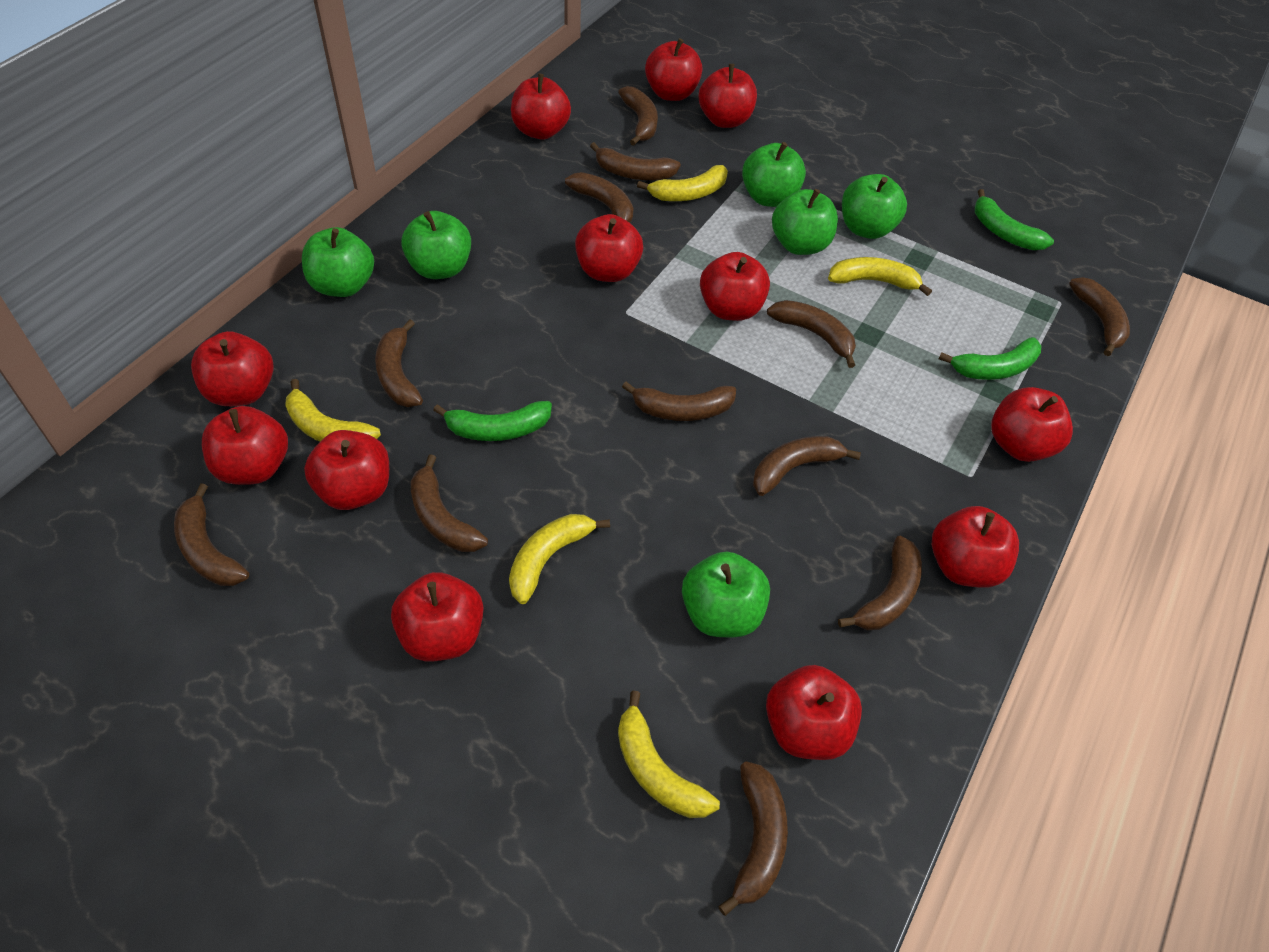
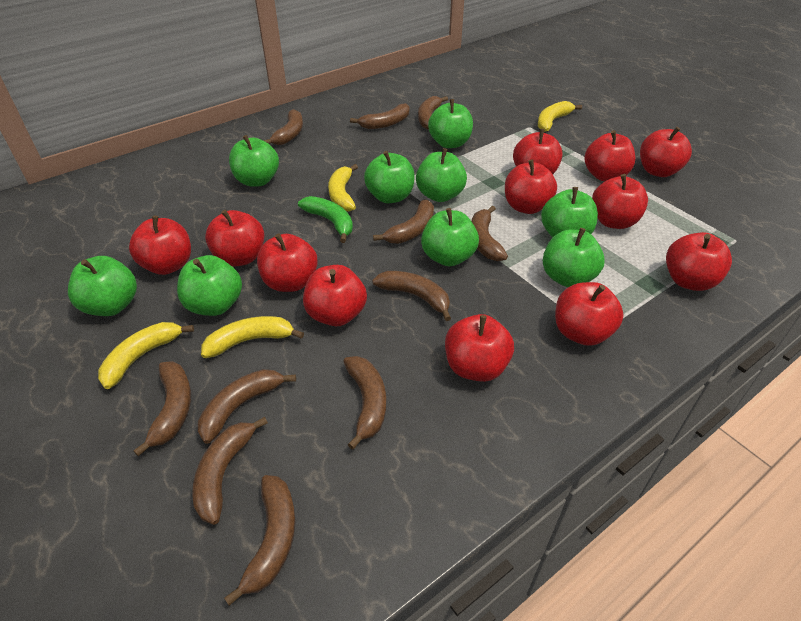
brown banana: [174,483,249,586] [375,320,423,407] [411,454,488,552] [565,172,634,223] [590,142,681,180] [618,86,658,146] [622,382,736,421] [718,761,788,916] [753,436,861,496] [767,300,856,368] [838,536,922,630] [1069,277,1130,356] = 12 -> [133,361,191,457] [192,417,268,525] [198,369,296,444] [224,475,295,606] [263,109,303,145] [343,356,386,450] [350,103,410,129] [372,271,451,321] [373,200,434,244] [418,96,448,130] [471,205,508,261] = 11
green apple: [302,227,374,297] [401,211,471,279] [682,552,770,637] [742,142,806,207] [772,189,838,255] [842,174,907,239] = 6 -> [68,256,137,316] [177,255,242,316] [229,135,279,187] [364,151,415,203] [416,148,467,202] [421,208,479,266] [428,99,473,148] [541,187,598,238] [543,228,605,287] = 9
green banana: [433,401,552,441] [939,337,1041,380] [975,189,1054,250] = 3 -> [298,196,353,243] = 1
yellow banana: [285,379,381,442] [509,514,610,604] [618,691,720,818] [637,165,728,201] [828,257,932,296] = 5 -> [98,322,194,389] [201,316,304,358] [328,164,358,212] [538,101,582,132] = 4

